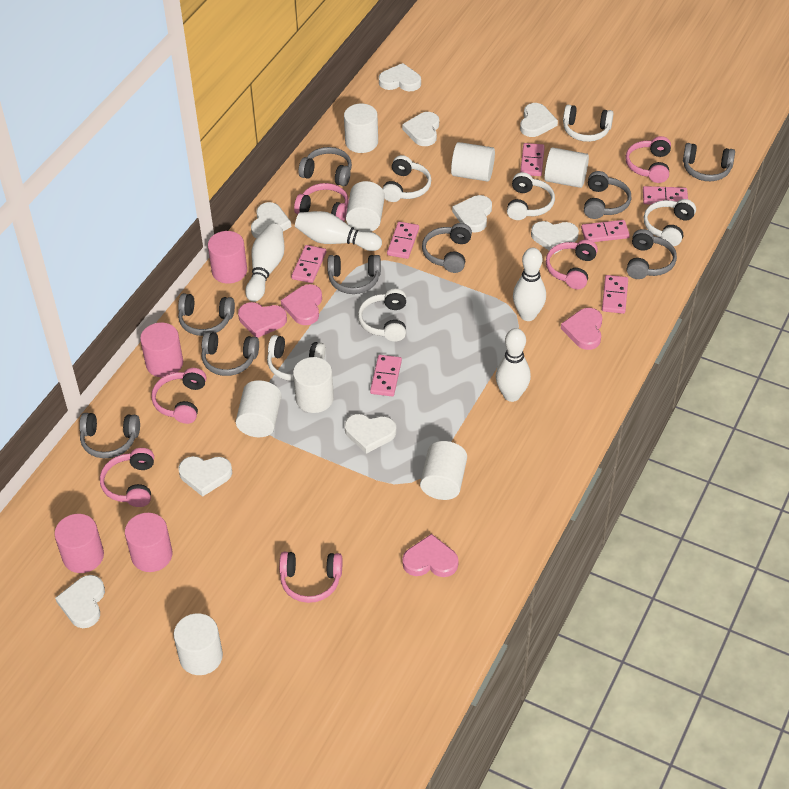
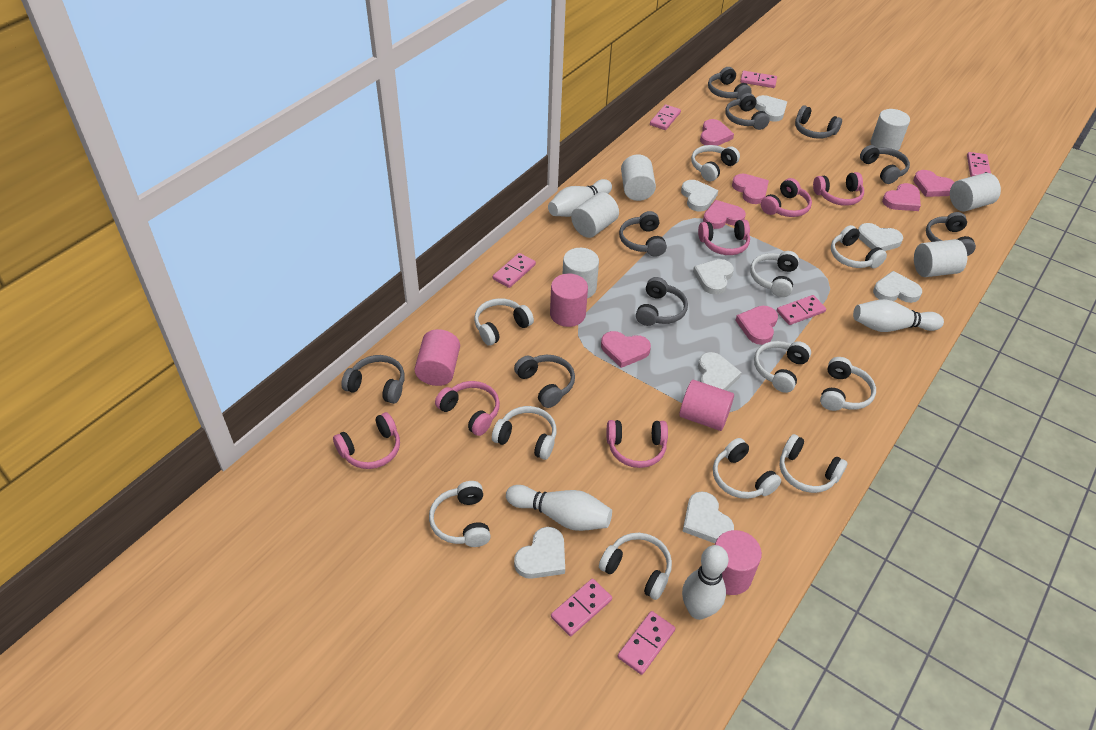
pink heart: [238,302,287,338] [281,284,322,325] [402,534,459,577] [561,308,603,350] = 4 -> [601,331,651,368] [700,119,734,146] [703,200,746,229] [732,174,769,204] [735,306,778,345] [882,183,921,211] [913,170,954,197] = 7
white cylinder: [174,613,223,675] [236,380,282,437] [293,357,334,413] [344,104,378,153] [346,181,385,232] [420,441,467,500] [451,142,495,182] [544,147,589,188] = 8 -> [562,248,599,298] [571,192,619,238] [621,155,656,201] [871,109,910,151] [914,239,967,277] [950,173,1001,211] = 6
white headphones: [267,335,326,381] [358,289,407,342] [382,155,431,202] [507,172,555,220] [563,105,613,142] [644,199,696,246] = 6 -> [429,481,491,547] [474,298,534,346] [492,406,557,460] [599,533,672,600] [691,145,740,181] [713,438,781,499] [750,251,799,297] [754,341,811,393] [780,434,848,493] [820,357,876,411] [831,225,887,268] = 11
white heart: [55,575,105,628] [178,456,232,497] [251,202,291,238] [344,414,396,454] [379,63,421,91] [402,112,439,146] [452,195,492,232] [520,103,558,137] [531,221,579,254] = 9 -> [514,527,565,579] [681,180,718,211] [682,492,734,543] [693,259,734,295] [698,352,742,390] [755,95,787,122] [858,223,903,251] [873,271,922,303] = 8

